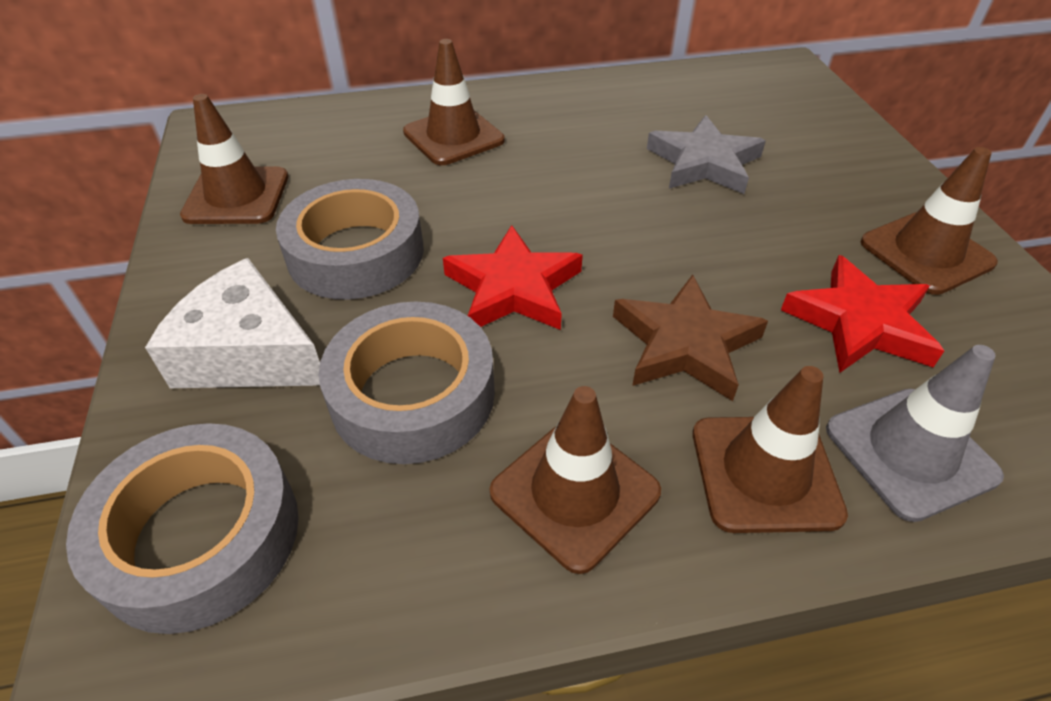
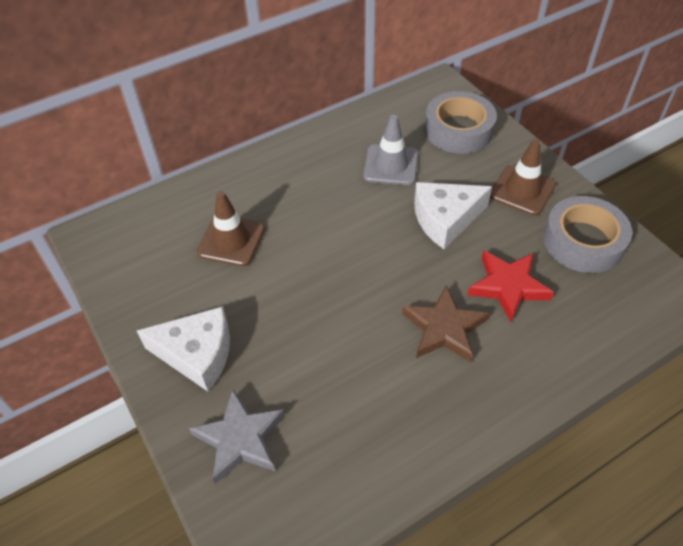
brown traffic cone: [180,94,288,224] [403,39,505,165] [490,386,661,574] [693,366,848,533] [861,147,998,295] = 5 -> [197,191,265,266] [490,140,556,216] = 2
grey tape: [66,423,299,634] [276,179,424,300] [319,301,495,464] = 3 -> [425,91,497,154] [543,196,632,273] = 2
red star: [443,225,583,330] [781,255,944,373] = 2 -> [468,250,554,322] = 1
white cheese: [145,258,320,388] = 1 -> [137,306,230,392] [414,182,492,249] = 2

